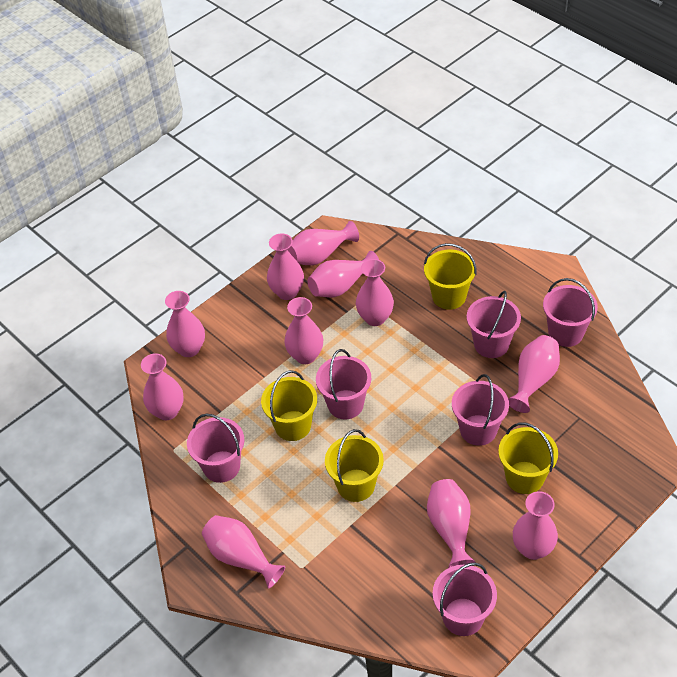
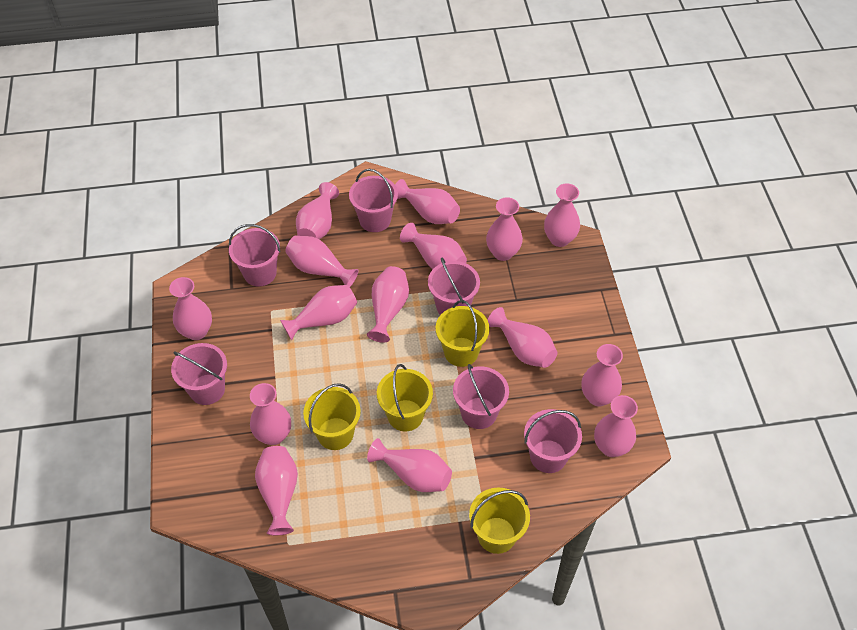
pink vase: [141,353,184,420] [165,291,205,357] [202,515,285,588] [267,233,304,300] [284,297,323,364] [288,221,359,265] [307,251,379,297] [356,259,394,326] [427,479,475,568] [508,335,560,413] [513,491,558,560] = 11 -> [169,277,212,340] [250,383,291,445] [255,446,298,535] [280,285,357,340] [285,235,359,287] [296,182,339,239] [367,266,409,343] [367,438,452,492] [395,179,460,224] [400,223,467,269] [486,197,523,261] [488,307,557,368] [544,183,580,247] [581,344,623,406] [594,395,638,457] = 15

